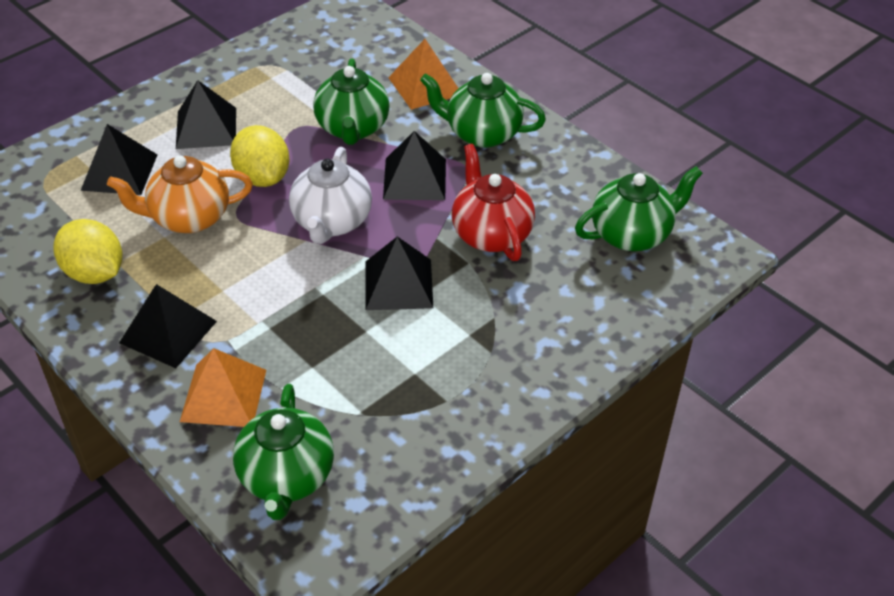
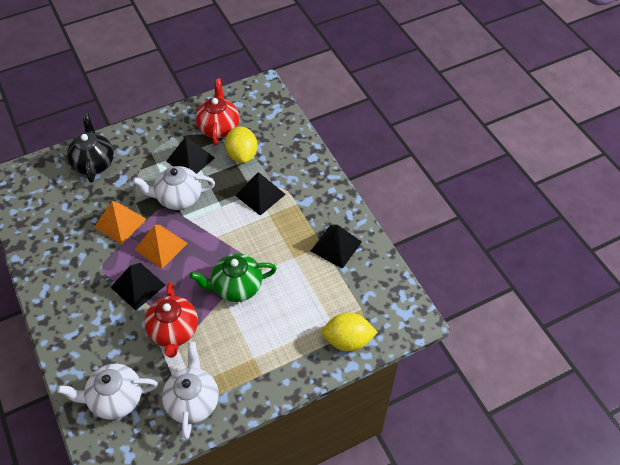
black pyramid: [81,124,157,195] [119,284,217,368] [176,80,236,149] [365,236,433,310] [383,131,446,200] = 5 -> [111,263,166,310] [166,136,215,174] [235,172,286,216] [311,225,362,269] = 4
black teapot: none = 0 -> [67,113,114,183] = 1
green teapot: [233,384,334,520] [313,58,390,145] [420,73,546,148] [575,166,703,251] = 4 -> [190,253,277,302] = 1
orange teapot: [107,155,253,233] = 1 -> none = 0
red teapot: [452,144,535,261] = 1 -> [144,282,198,358] [195,78,239,145] = 2
white teapot: [289,147,372,244] = 1 -> [57,364,158,420] [133,166,215,210] [162,341,219,439] = 3

